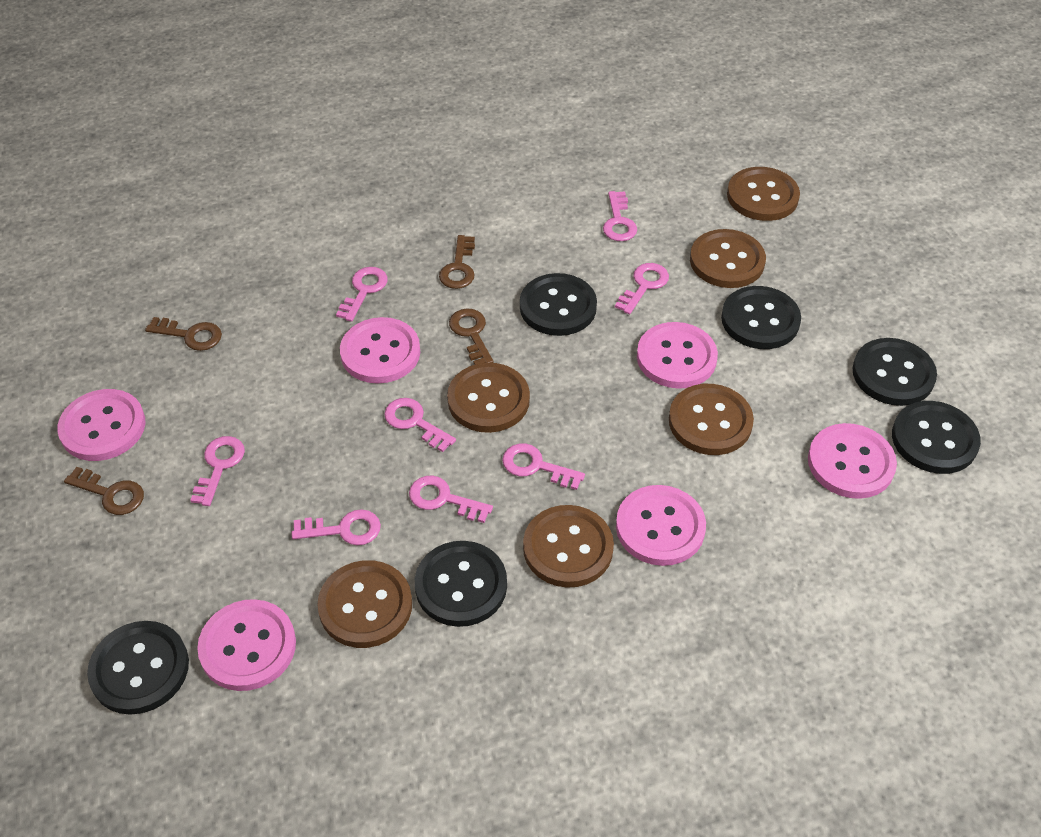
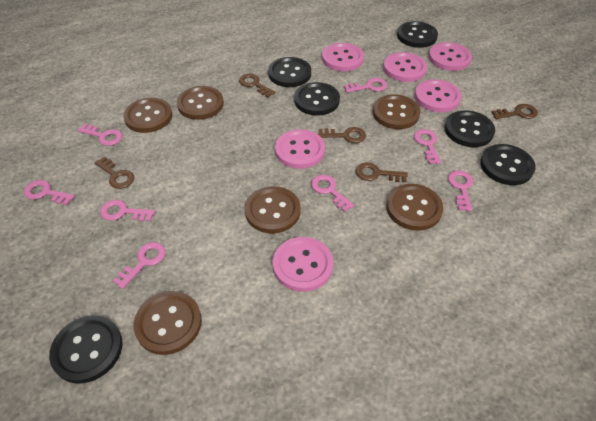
brown key: [64,467,144,515] [145,317,222,351] [439,235,475,289] [449,308,493,365] = 4 -> [95,156,134,189] [239,74,276,97] [318,127,366,143] [356,162,408,182] [491,104,538,119] = 5

